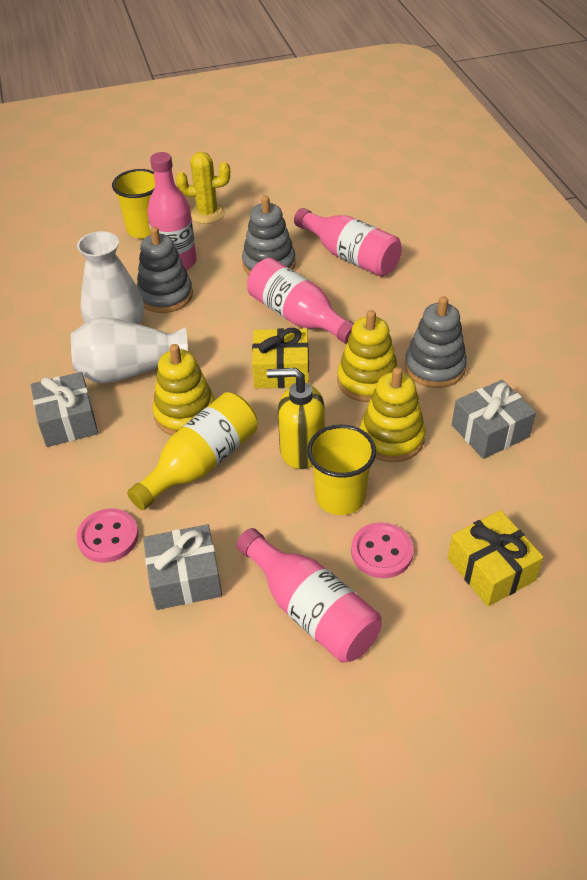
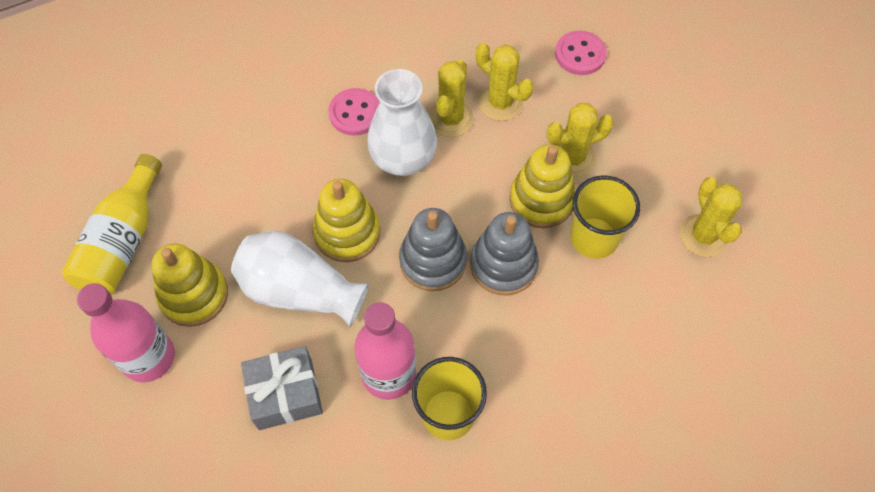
grey gift: [31,372,98,447] [143,524,222,610] [452,380,536,459] = 3 -> [241,346,323,430] = 1
grey stacking toy: [137,227,193,313] [242,196,296,275] [405,296,467,388] = 3 -> [399,208,467,291] [470,212,539,295] = 2
pink bottle: [147,152,196,270] [237,528,381,662] [247,258,354,344] [294,208,402,276] = 4 -> [77,283,175,383] [354,302,416,400] = 2
yellow cactus: [176,152,230,224] = 1 -> [429,60,474,137] [476,43,533,121] [547,103,614,178] [679,177,742,257] = 4
yellow gift: [252,328,309,388] [448,510,543,607] = 2 -> none = 0
yellow soap dispenser: [267,368,325,469] = 1 -> none = 0

